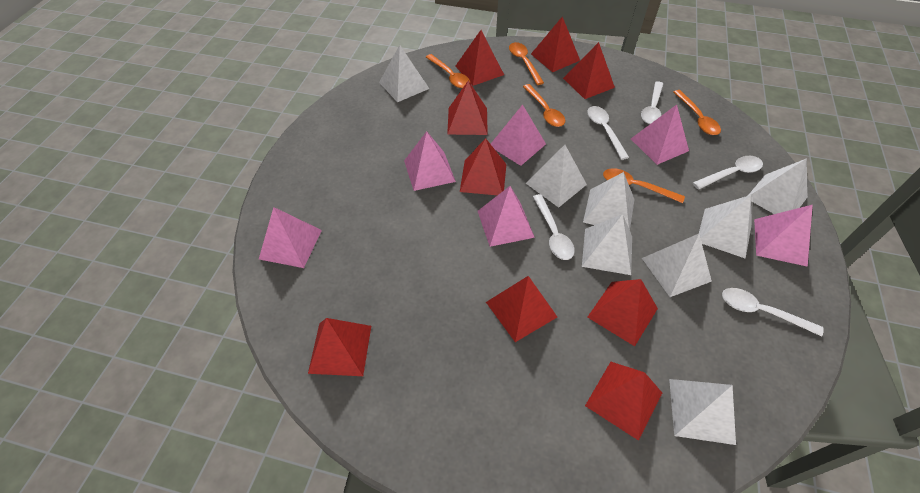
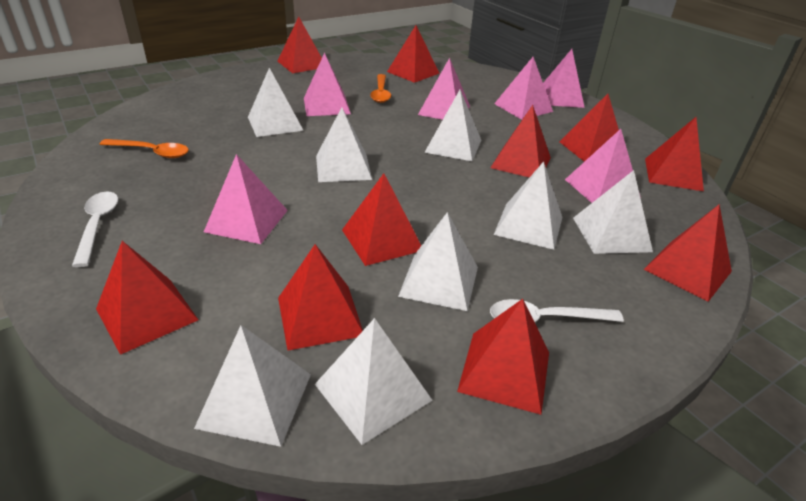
orange spoon: [426,54,470,88] [509,42,544,85] [523,84,565,127] [603,168,685,203] [673,90,721,135] = 5 -> [100,139,189,158] [370,74,391,103] = 2
red pyramid: [308,318,371,376] [447,81,488,135] [456,30,504,86] [460,138,506,195] [486,276,557,342] [531,17,580,72] [563,42,615,99] [585,362,662,441] [587,279,658,346] = 9 -> [96,241,198,355] [277,17,322,73] [278,244,363,351] [342,173,421,266] [387,25,440,83] [457,299,549,415] [491,105,551,178] [559,94,619,162] [643,204,732,302] [645,117,704,191] = 10
white spoon: [533,194,575,260] [587,106,629,160] [641,81,663,124] [693,156,763,189] [722,288,824,337] = 5 -> [72,192,118,267] [490,299,624,322] = 2

